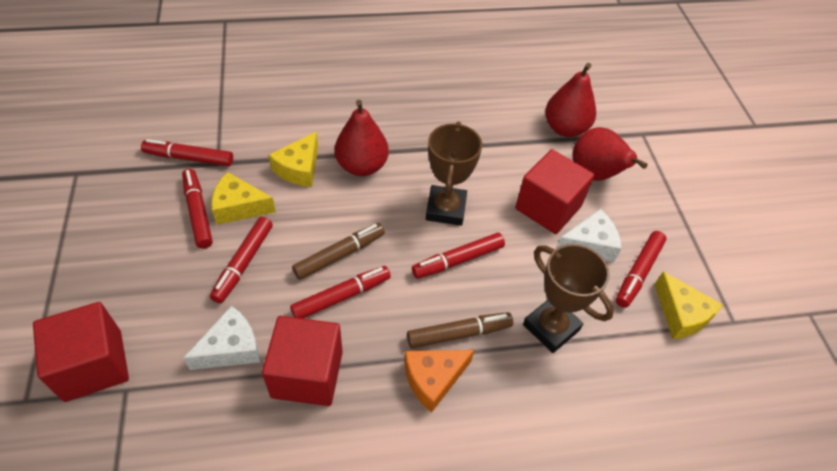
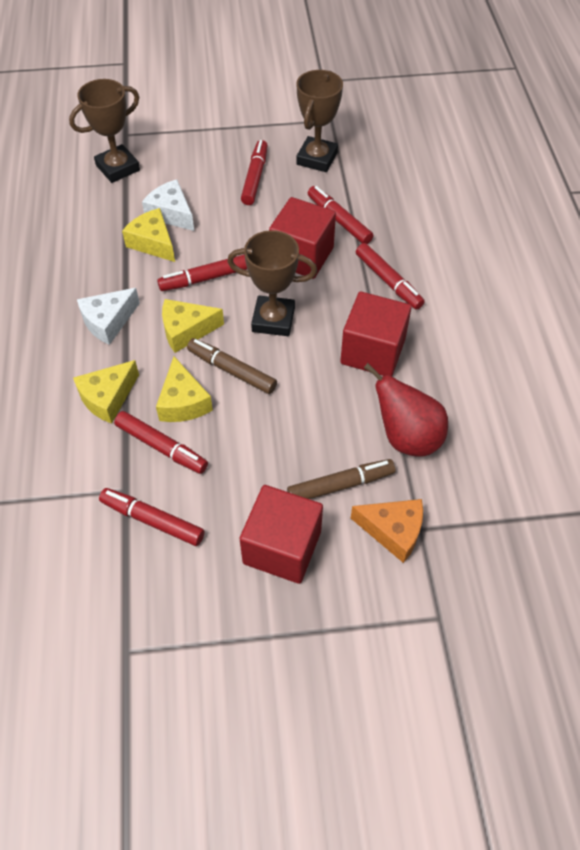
brown trophy: [426,121,482,226] [523,244,614,353] = 2 -> [69,79,140,183] [227,230,317,336] [296,70,343,172] = 3
red pear: [335,100,389,176] [545,63,596,137] [573,127,648,181] = 3 -> [364,363,448,457] = 1
yellow cheese: [211,172,276,225] [269,131,318,187] [654,272,723,339] = 3 -> [73,360,139,424] [122,208,175,262] [156,356,213,422] [162,299,224,353] = 4

